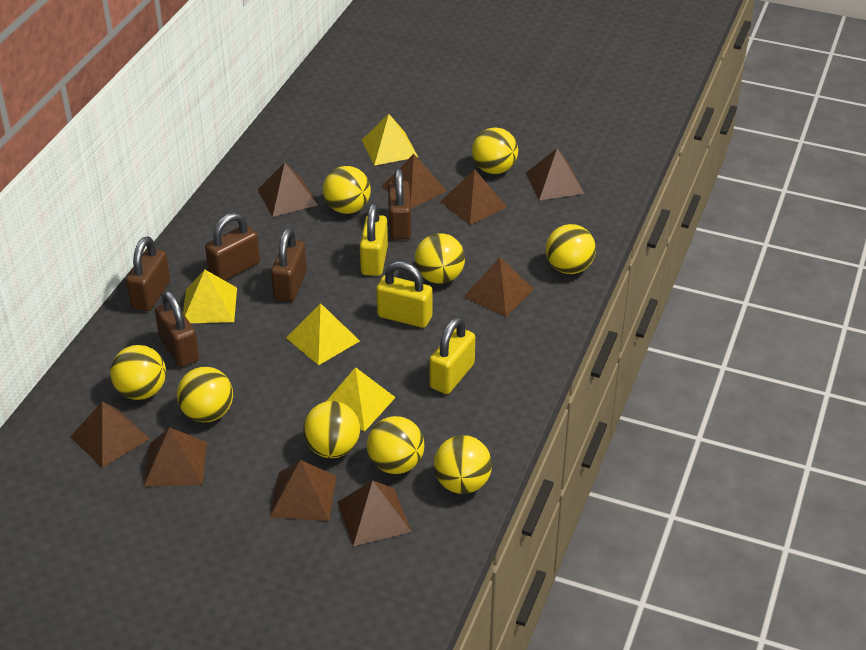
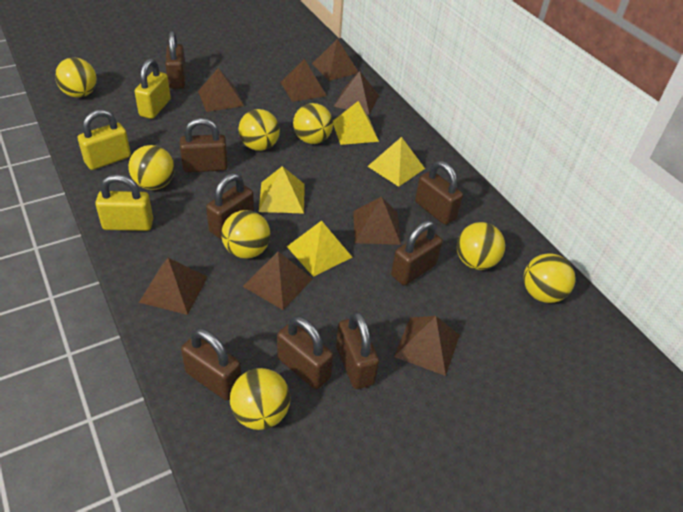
brown padlock: [126,236,170,311] [155,291,199,367] [205,213,260,281] [271,228,307,302] [388,168,411,240] = 5 -> [165,31,186,89] [180,118,228,173] [181,328,241,400] [206,173,254,239] [277,316,333,389] [336,311,379,389] [391,221,443,285] [415,161,463,225] = 8
brown pyramid: [70,402,150,468] [144,427,207,487] [258,162,318,217] [270,460,337,521] [338,480,411,546] [381,154,447,209] [440,169,507,225] [463,257,534,317] [526,148,584,200] = 9 -> [139,258,208,315] [198,68,244,112] [243,252,313,310] [281,59,327,102] [312,39,358,81] [334,71,379,115] [353,196,401,245] [394,316,460,376] = 8
yellow ball: [110,345,166,400] [177,367,233,422] [303,401,360,458] [323,166,371,214] [367,416,424,474] [415,233,465,284] [434,435,492,494] [472,127,518,174] [546,224,596,274] = 9 -> [55,58,97,98] [128,145,175,190] [221,210,270,259] [230,368,290,430] [238,109,280,151] [293,103,333,144] [457,222,505,270] [523,253,576,303] = 8

